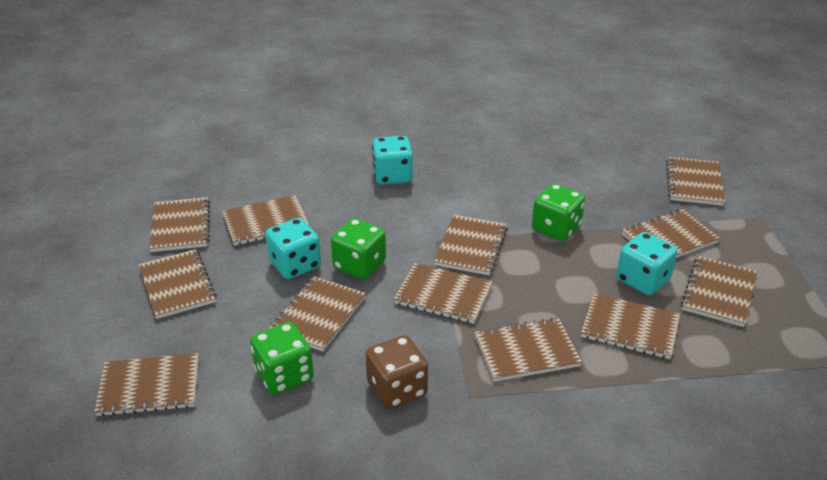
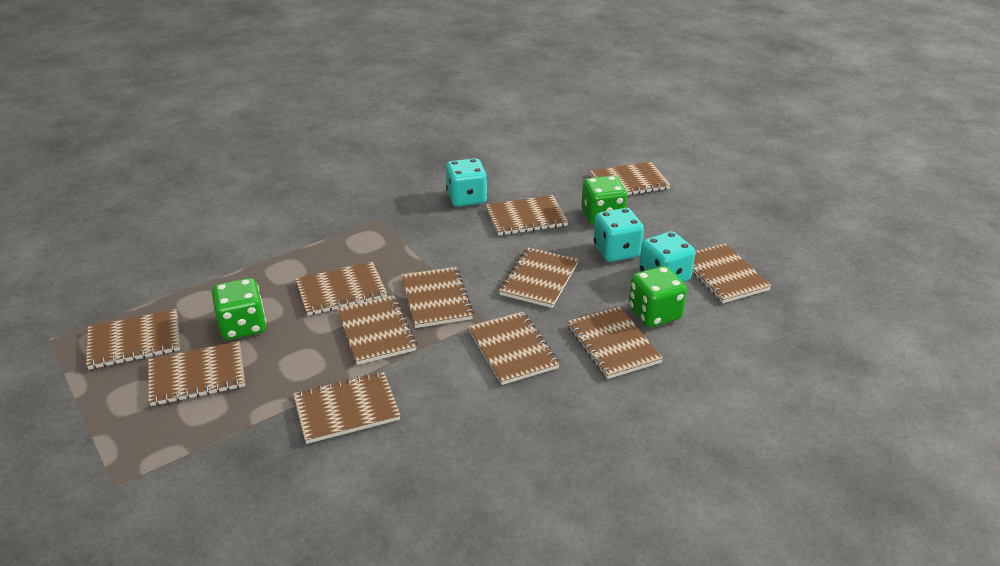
brown dice: [366,335,428,409] = 1 -> none = 0

